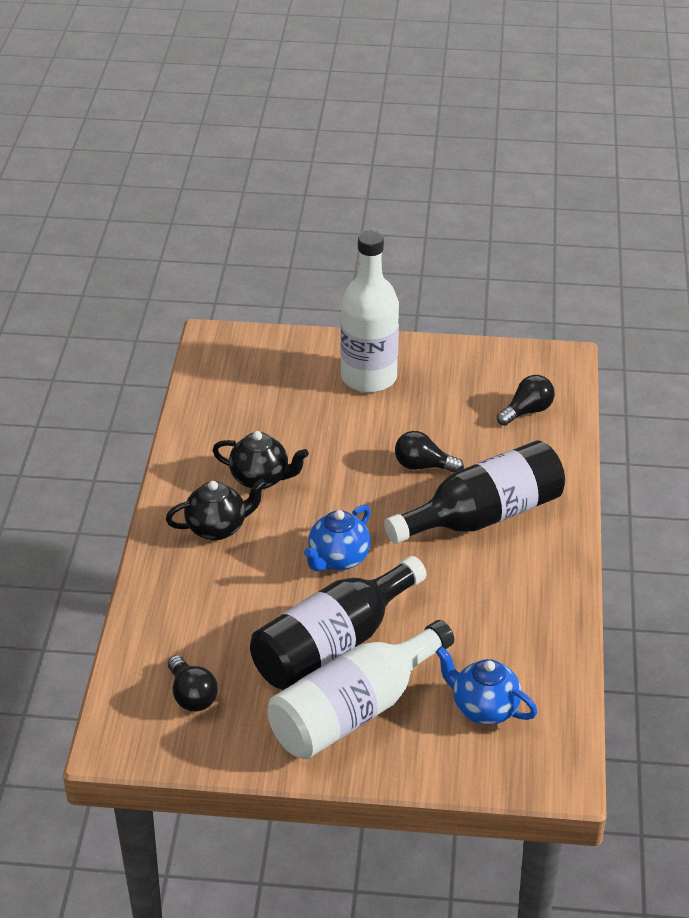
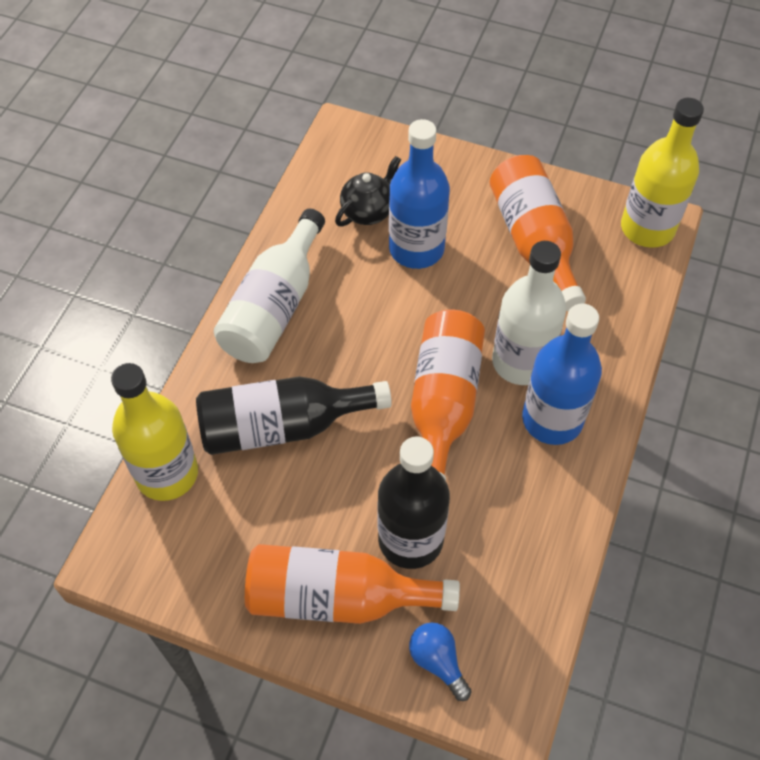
black light bulb: [168,655,218,712] [395,431,464,472] [497,375,555,426] = 3 -> none = 0
black teapot: [166,479,267,541] [212,431,309,489] = 2 -> [335,156,401,227] = 1
blue bottle: none = 0 -> [389,119,450,269] [522,304,602,445] = 2
blue light bulb: none = 0 -> [409,622,472,701] = 1
blue teapot: [304,505,371,571] [436,647,537,725] = 2 -> none = 0
orange bottle: none = 0 -> [245,544,460,624] [411,310,485,481] [489,155,586,311] = 3
yellow bottle: none = 0 -> [111,363,198,501] [621,98,704,248] = 2

